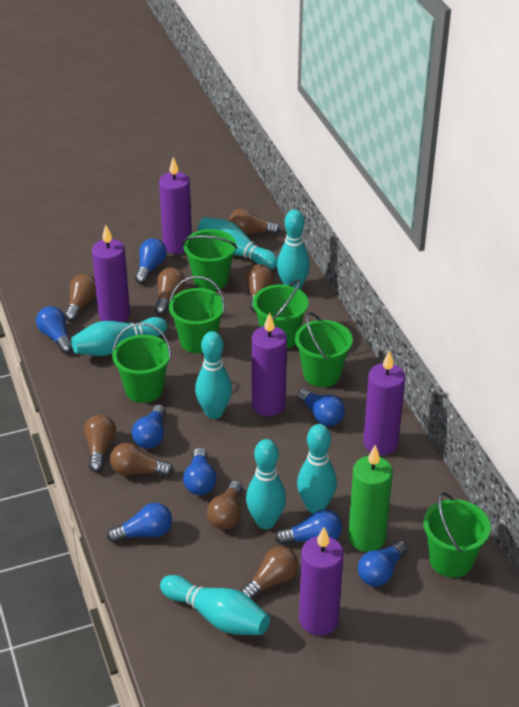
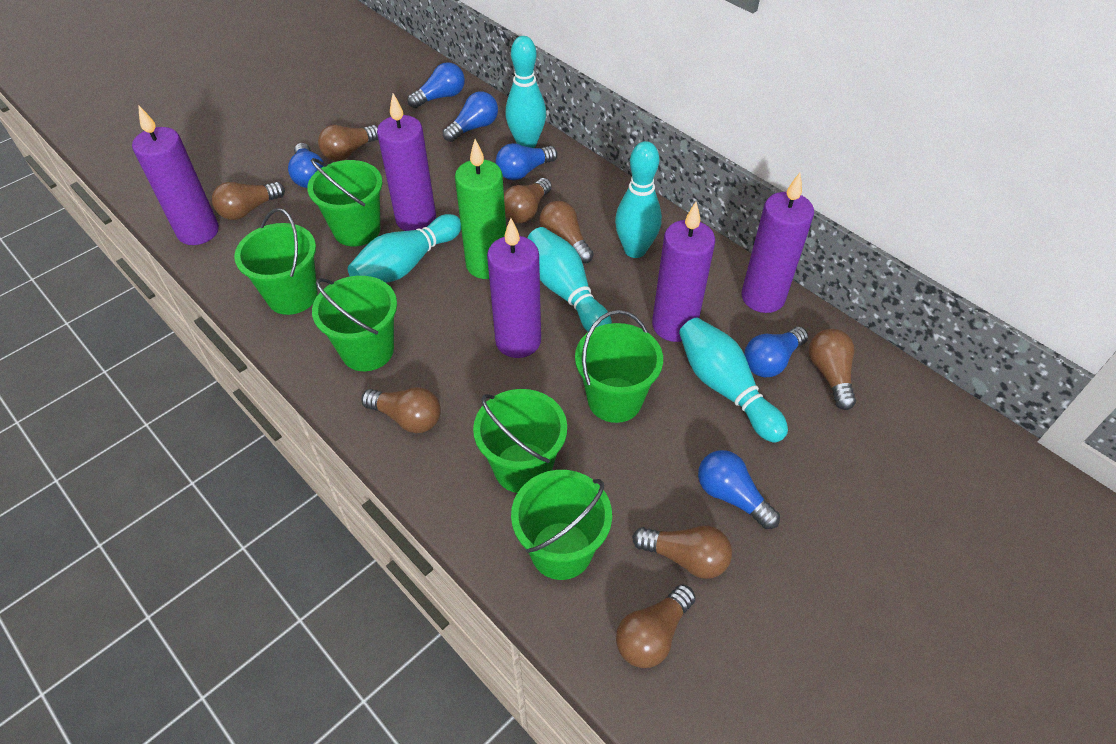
blue light bulb: [36,306,73,354] [107,503,172,543] [132,405,166,449] [135,238,167,284] [183,448,217,495] [275,509,342,545] [297,389,345,426] [358,540,408,587] = 8 -> [288,143,324,188] [407,62,465,108] [443,91,498,142] [496,143,557,180] [698,450,780,529] [744,327,808,377] = 6
turquoise bowling pin: [71,317,167,356] [160,575,270,635] [195,331,232,419] [198,217,278,269] [246,439,286,529] [277,209,310,289] [297,424,337,514] = 7 -> [348,214,461,283] [505,36,546,148] [528,227,612,332] [615,141,662,258] [679,317,788,443] = 5

